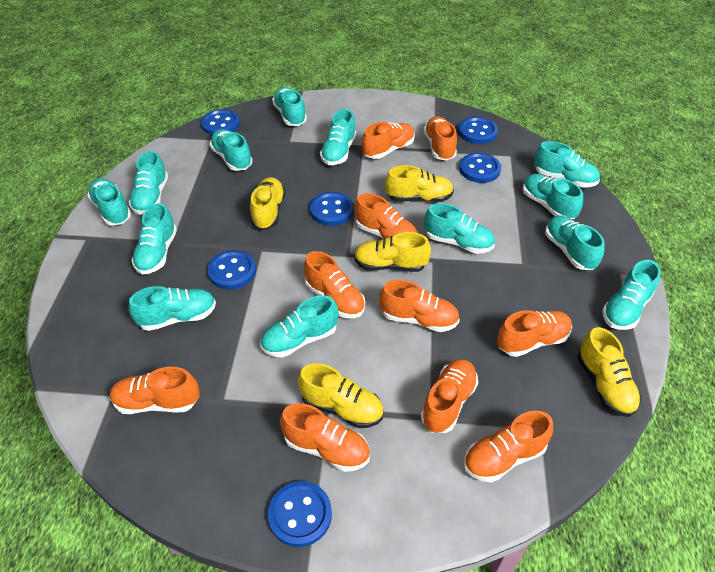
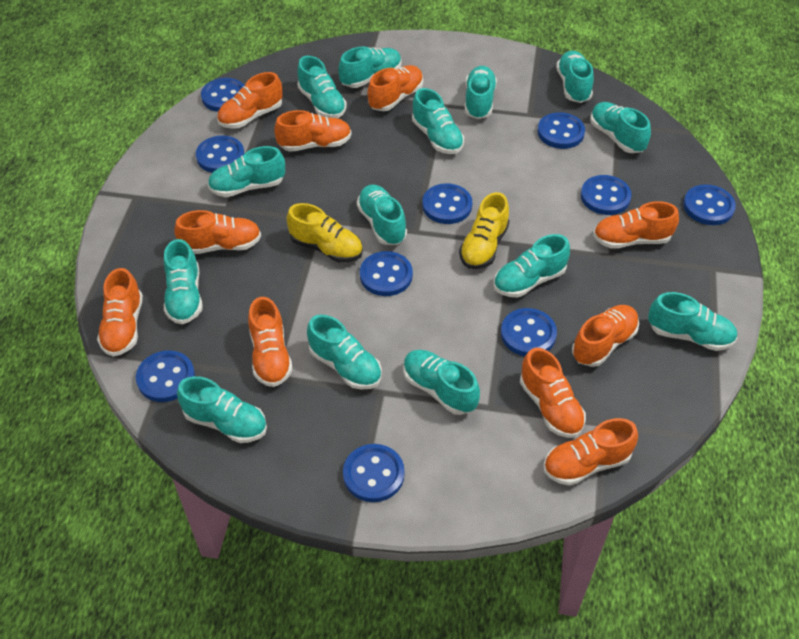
blue button: [201,109,240,135] [207,250,256,290] [268,481,332,547] [310,192,354,226] [459,117,498,144] [459,153,501,183] = 6 -> [136,350,195,402] [196,136,245,173] [201,78,245,112] [343,444,405,502] [360,251,413,296] [422,183,472,224] [501,308,557,356] [537,112,585,149] [581,175,632,215] [683,184,736,225] = 10
turquoise shoe: [87,178,131,225] [128,286,216,331] [129,151,168,215] [131,203,177,275] [209,129,252,171] [261,295,339,358] [272,87,307,126] [320,109,356,165] [424,203,495,254] [523,174,583,219] [534,141,600,187] [545,215,605,270] [602,260,661,330] = 13 -> [164,239,203,324] [177,376,267,443] [208,146,285,197] [297,56,347,118] [307,314,382,389] [338,47,402,88] [357,184,407,245] [403,350,480,415] [412,88,464,154] [465,66,497,119] [493,234,570,298] [556,50,594,103] [590,102,651,153] [648,292,738,351] = 14
yellow shoe: [250,177,285,230] [298,363,384,428] [354,232,431,272] [385,165,454,202] [577,327,641,417] = 5 -> [287,203,363,263] [459,192,509,269] = 2

